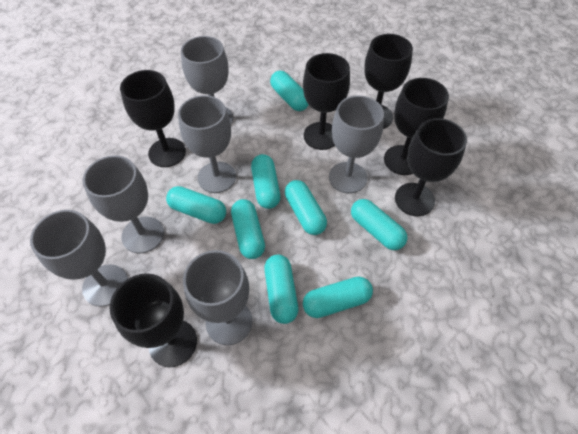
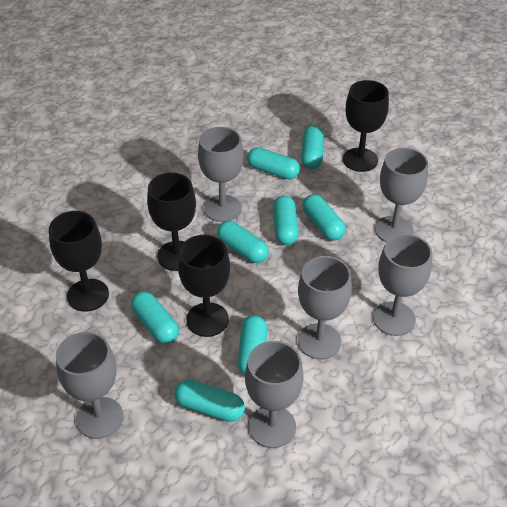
black goblet: [109,273,197,367] [120,70,186,167] [303,53,350,150] [364,34,413,129] [384,78,449,175] [395,118,467,216] = 6 -> [49,211,109,312] [147,173,196,271] [178,235,230,337] [343,80,389,172] = 4

